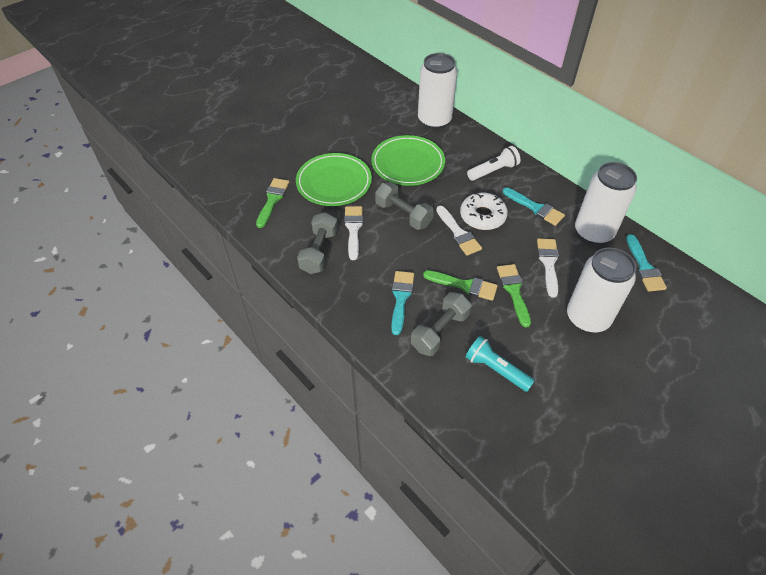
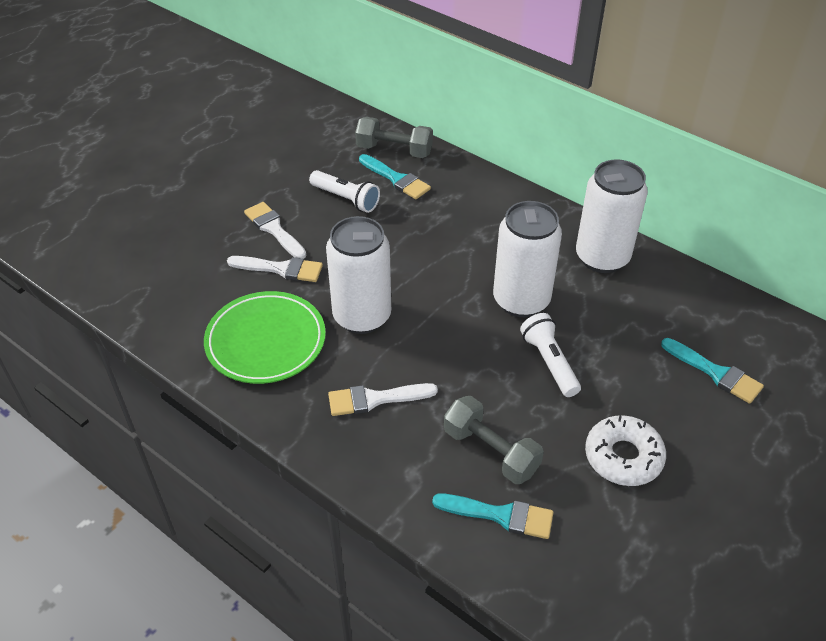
green brush: [256,178,290,228] [423,270,498,301] [497,264,531,328] = 3 -> none = 0
green plate: [296,153,372,206] [371,135,445,186] = 2 -> [204,291,326,384] = 1
grey dumbbell: [297,212,338,274] [375,182,434,230] [411,292,471,356] = 3 -> [355,117,433,158] [444,396,544,484] = 2
turquoise flashlight: [465,336,535,392] = 1 -> none = 0
white flashlight: [467,146,520,181] = 1 -> [309,170,380,213] [520,313,581,397] = 2

